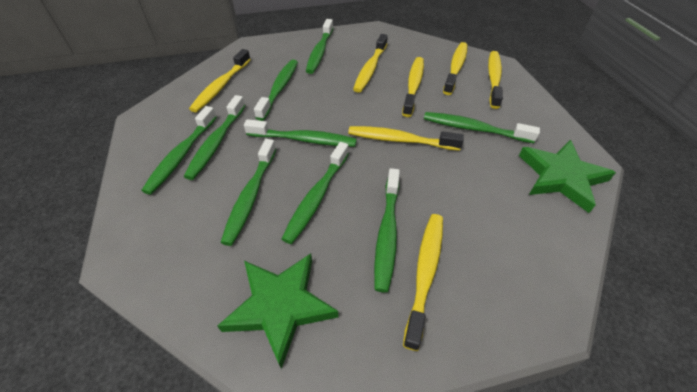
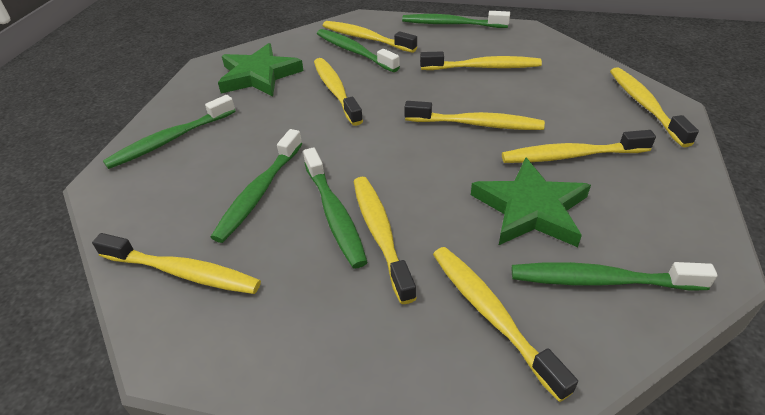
green toothbrush: [141,106,217,195] [184,95,245,180] [220,139,276,246] [244,119,357,147] [254,60,298,121] [282,142,349,244] [306,19,333,74] [374,168,400,292] [424,112,540,143] = 9 -> [103,95,235,169] [210,129,303,243] [303,147,367,268] [317,29,400,72] [402,11,510,28] [512,262,717,291] = 6
yellow toothbrush: [189,49,251,113] [348,126,464,151] [353,34,388,93] [402,57,424,117] [403,214,443,351] [443,42,468,95] [488,51,503,109] = 7 -> [92,233,261,294] [314,58,363,126] [323,21,417,53] [354,177,417,304] [405,101,545,130] [420,51,542,70] [433,247,578,402] [502,130,656,163] [610,67,699,148] = 9

